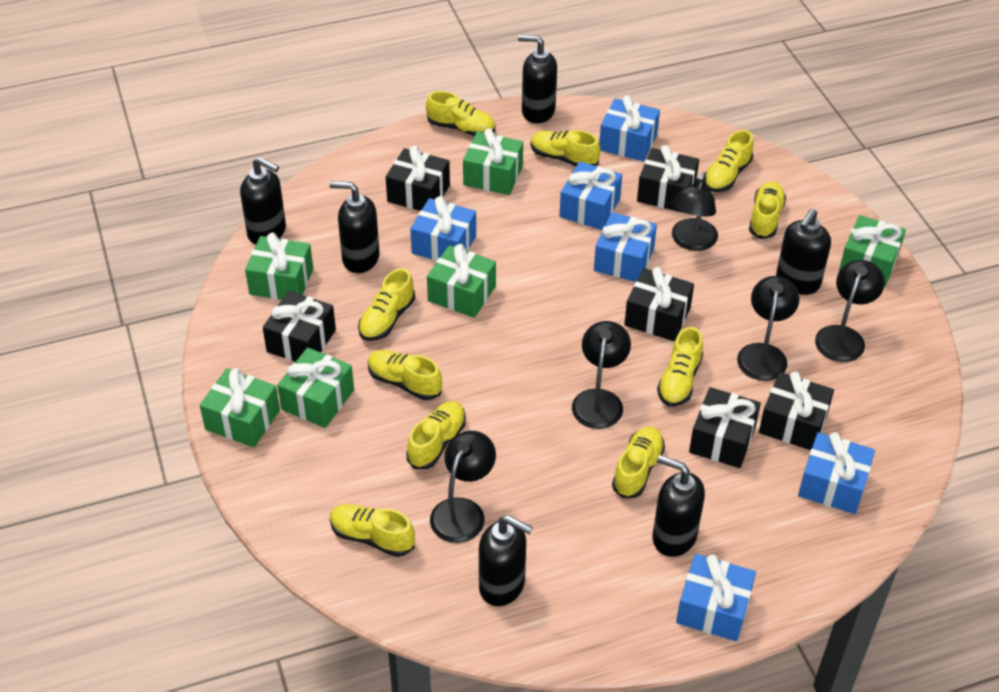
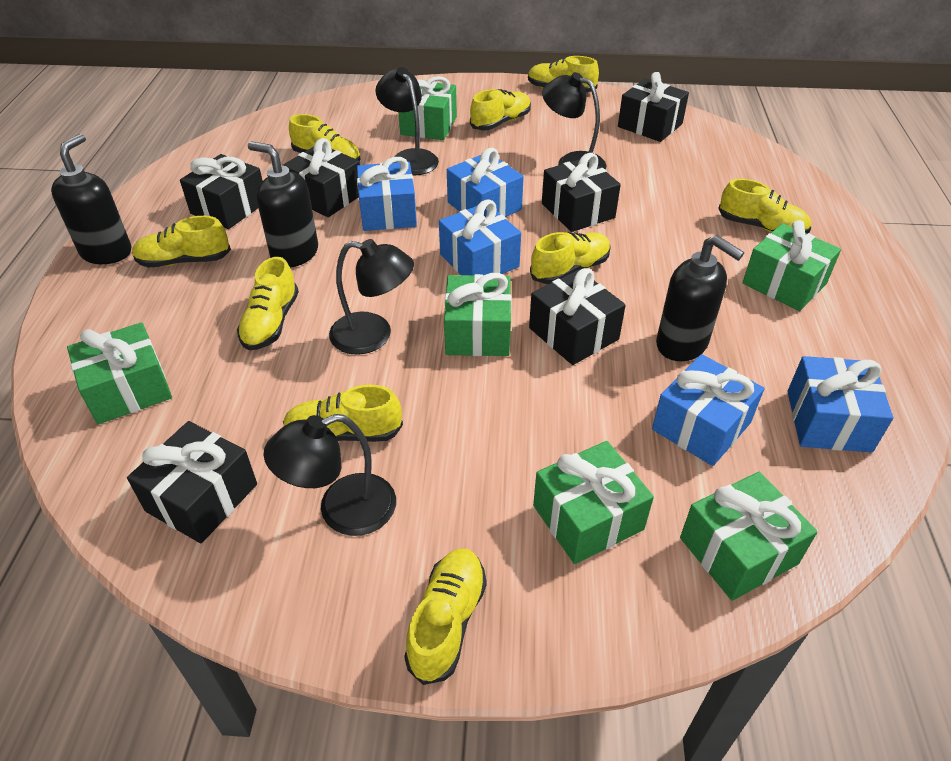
black lamp: [430,431,496,543] [572,321,631,429] [672,172,718,251] [737,276,799,381] [815,260,885,362] = 5 -> [263,414,396,536] [329,239,414,355] [375,67,439,176] [542,72,606,169] = 4
black soap dispenser: [240,157,286,245] [329,181,379,273] [479,515,533,606] [518,35,557,123] [653,455,705,557] [776,209,831,295] = 6 -> [51,134,132,264] [248,141,318,267] [656,235,744,361] = 3
blue gift: [410,196,476,261] [559,162,622,230] [594,212,657,282] [599,95,660,161] [676,554,756,641] [798,432,875,514] = 6 -> [357,157,417,231] [439,199,521,275] [447,148,524,217] [652,354,764,466] [787,356,893,453] = 5
yellow shoe: [330,504,415,557] [358,268,415,341] [368,350,442,400] [406,401,466,469] [426,91,495,136] [531,130,600,166] [612,426,665,498] [657,327,703,406] [706,130,753,192] [749,181,786,239] = 10 -> [132,216,231,267] [237,257,299,350] [283,385,403,442] [289,114,361,161] [404,549,487,685] [470,89,531,130] [528,56,599,92] [530,232,611,284] [718,179,811,234] = 9

